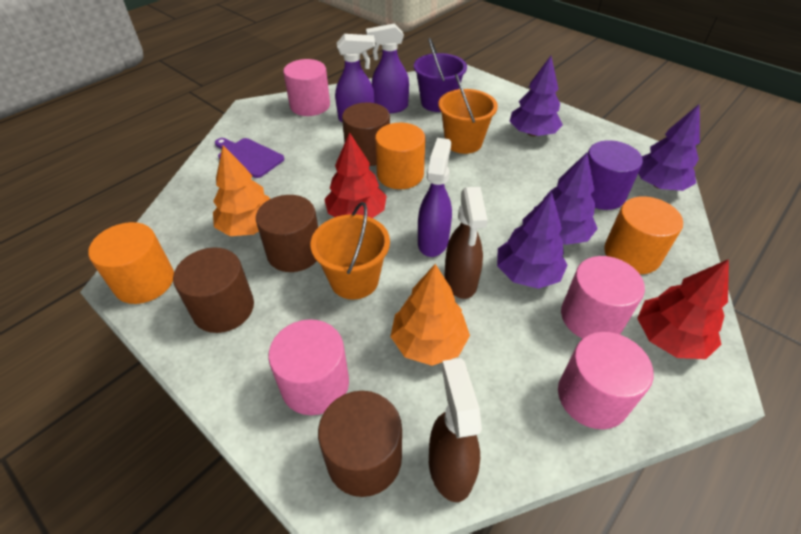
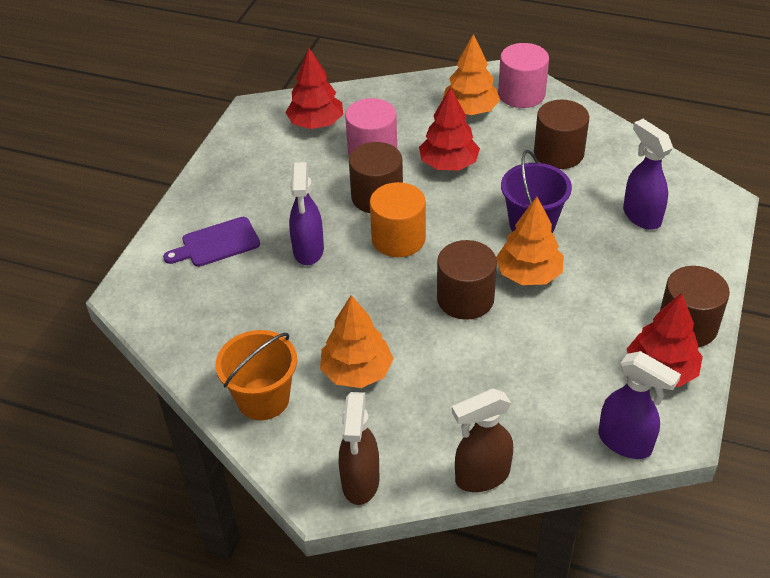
orange bucket: [311,202,390,300] [438,74,498,154] = 2 -> [216,330,297,420] = 1
orange cylinder: [88,222,174,304] [375,123,426,189] [604,196,683,274] = 3 -> [370,182,426,257] = 1
orange tree: [213,145,270,236] [390,264,470,366] = 2 -> [320,295,394,388] [442,34,500,115] [496,197,564,285] = 3
pink cylinder: [268,319,349,415] [283,59,330,116] [558,332,654,429] [561,256,645,339] = 4 -> [345,98,397,156] [498,43,549,108] = 2
purple cylinder: [588,140,643,210] = 1 -> none = 0
purple tree: [497,192,568,289] [509,56,563,137] [534,153,598,245] [638,104,700,191] = 4 -> none = 0
red tree: [324,132,386,218] [637,259,729,359] = 2 -> [285,48,343,129] [419,87,480,170] [627,293,703,387] = 3

